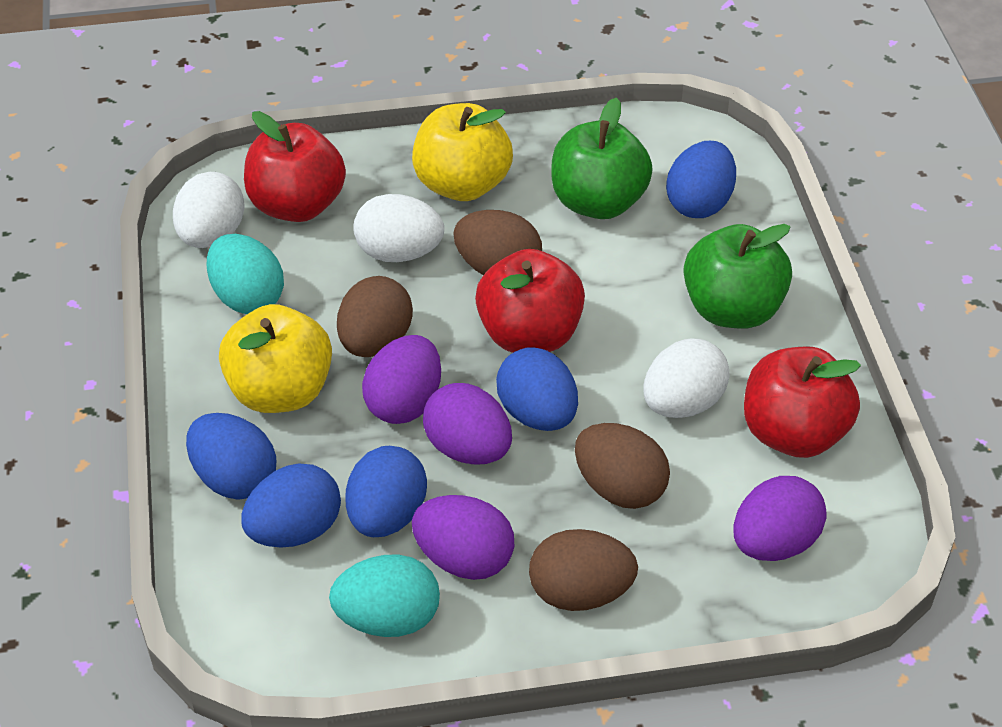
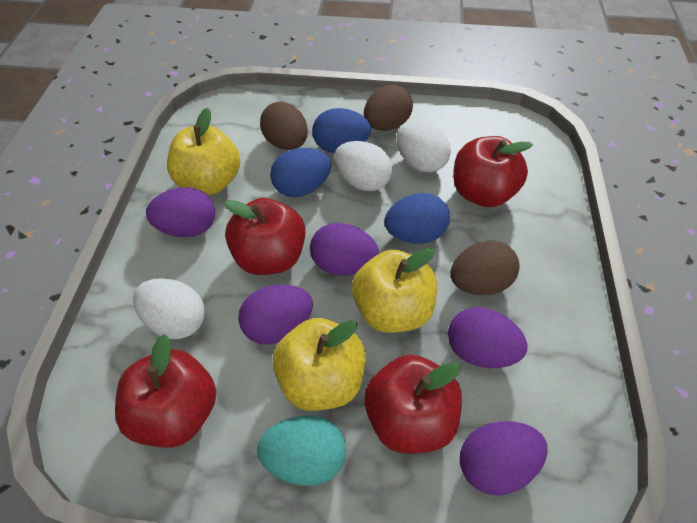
blue egg: [186,413,276,500] [241,464,341,548] [346,446,427,537] [496,347,578,431] [666,141,736,218] = 5 -> [270,148,331,197] [312,108,371,153] [384,193,450,244] = 3
brown egg: [337,276,413,357] [453,210,542,275] [529,529,638,611] [575,423,670,509] = 4 -> [260,102,308,150] [364,85,413,131] [451,241,520,295] = 3
green apple: [551,98,653,219] [684,224,792,329] = 2 -> none = 0
purple egg: [362,335,441,424] [412,495,514,580] [423,383,512,465] [734,476,826,561] = 4 -> [146,187,215,237] [238,285,313,345] [310,223,379,276] [448,307,528,368] [460,421,547,496] = 5
red apple: [244,111,346,222] [475,249,585,353] [744,346,861,458] = 3 -> [115,334,216,448] [224,198,306,275] [364,354,462,454] [453,136,533,207] = 4
turquoise egg: [207,234,284,314] [329,554,440,637] = 2 -> [257,416,346,486] = 1
yellow apple: [219,304,332,413] [412,103,513,201] = 2 -> [167,108,241,195] [272,318,366,411] [352,248,437,333] = 3

